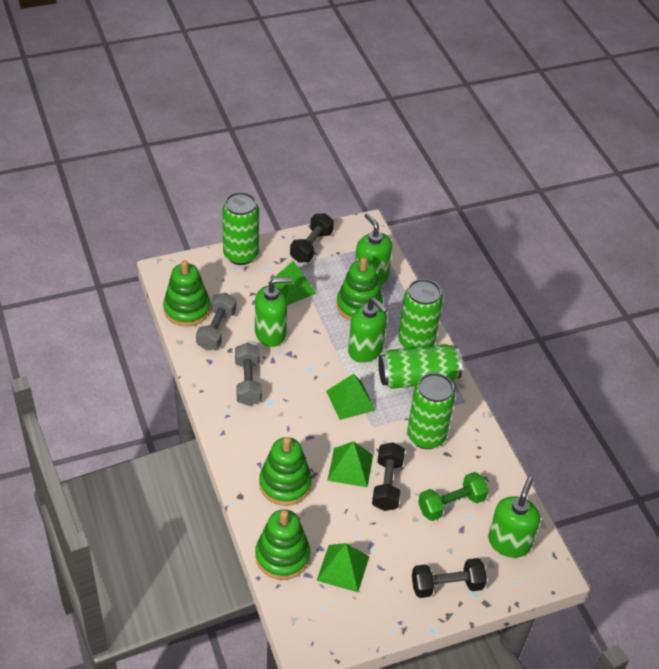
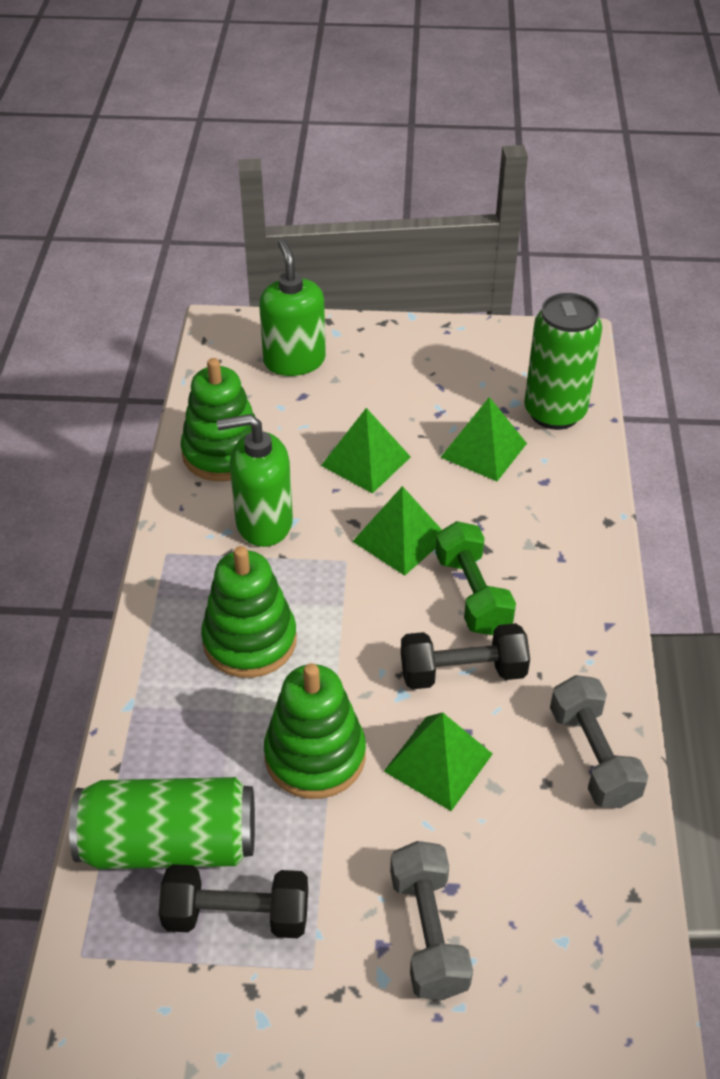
black dumbbell: [290,213,334,263] [372,442,405,511] [412,558,487,598] = 3 -> [159,864,308,938] [401,623,530,689] = 2
green can: [222,192,259,265] [378,344,462,389] [398,279,443,348] [407,373,455,449] = 4 -> [69,777,255,869] [524,293,602,430] = 2
green soap dispenser: [255,277,292,347] [348,297,388,363] [355,213,392,285] [488,477,540,558] = 4 -> [217,414,293,547] [259,239,326,376] = 2
green stacking toy: [163,260,210,327] [255,509,310,580] [259,437,312,506] [336,257,383,321] = 4 -> [181,358,256,481] [201,546,297,678] [264,663,366,799] = 3

